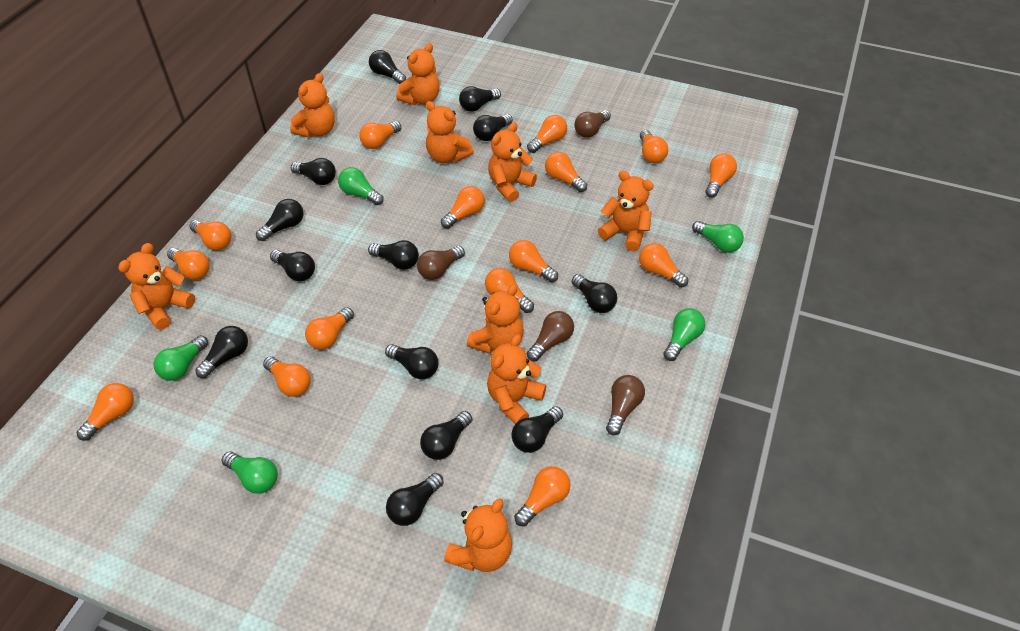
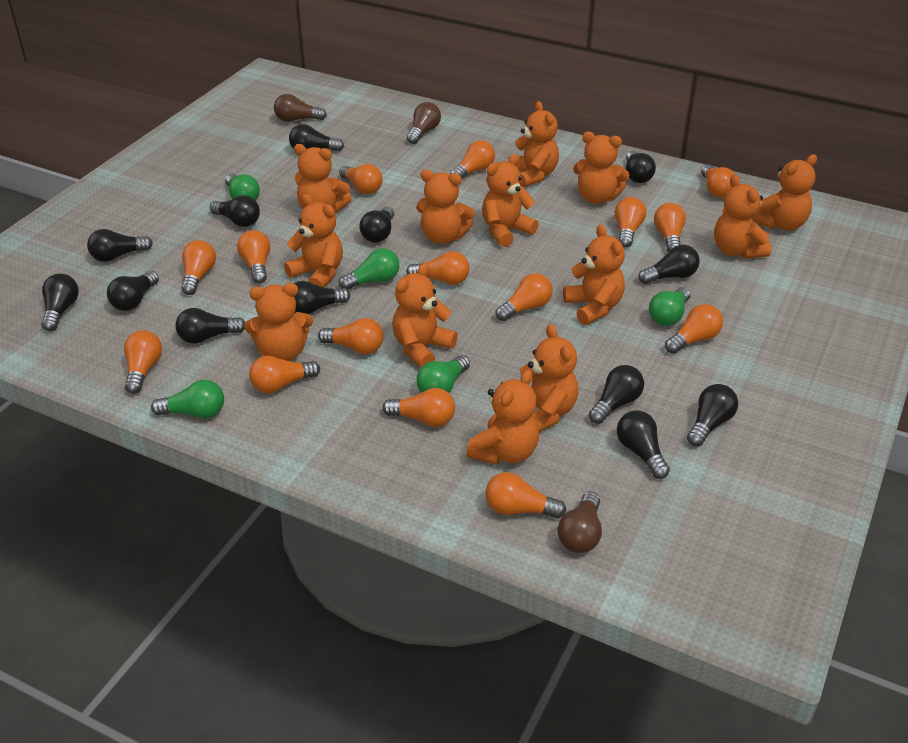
brown light bulb: [417,246,465,280] [527,311,574,362] [575,110,611,138] [606,375,645,435] = 4 -> [274,94,327,122] [407,102,441,144] [558,492,602,553] = 3
orange teddy bear: [118,243,195,330] [290,73,335,138] [396,43,439,105] [426,101,474,163] [444,498,512,572] [467,284,524,354] [487,334,546,424] [488,122,537,202] [598,171,654,252] = 9 -> [244,283,313,361] [284,194,343,288] [294,144,352,213] [392,263,458,367] [416,170,475,244] [467,369,539,465] [482,154,538,247] [508,101,559,188] [520,324,578,432] [563,225,625,325] [573,132,630,204] [714,175,771,259] [751,154,817,230] = 13

